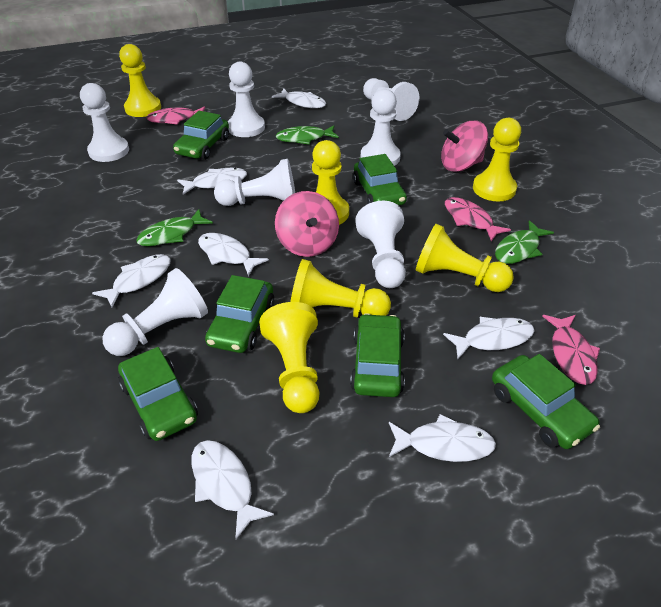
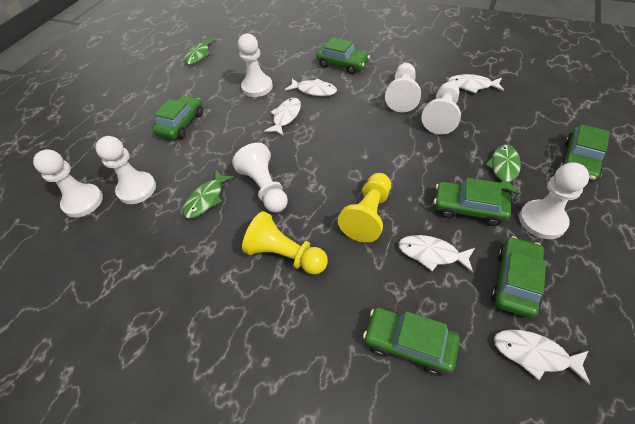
pink fish: [146,106,205,125] [445,197,511,241] [542,315,600,385] = 3 -> none = 0
pink spinning top: [275,191,339,257] [441,121,488,172] = 2 -> none = 0
white fish: [92,254,171,308] [177,168,247,195] [191,440,274,540] [198,233,269,276] [272,88,326,108] [389,414,496,462] [443,317,535,359] = 7 -> [264,98,301,136] [285,78,337,96] [398,235,475,273] [448,74,504,93] [494,330,590,385] = 5
yellow pawn: [119,44,161,117] [259,302,319,413] [290,259,391,318] [312,140,349,225] [416,224,514,292] [473,118,521,201] = 6 -> [242,211,328,275] [338,173,391,243] = 2

